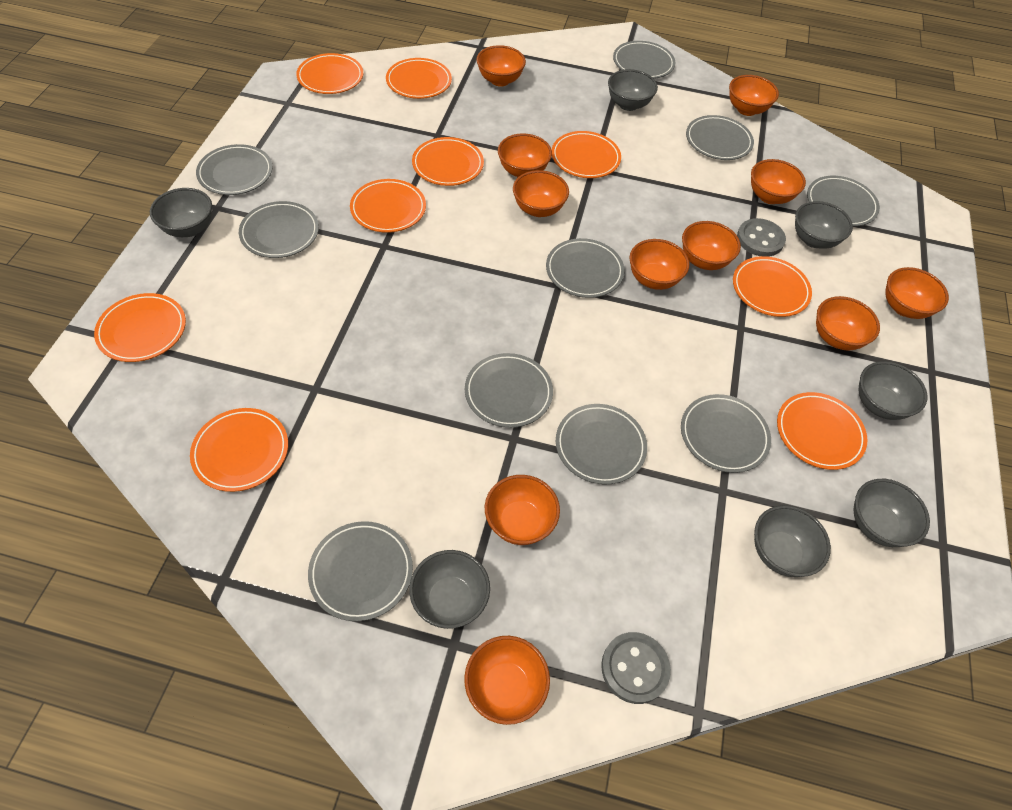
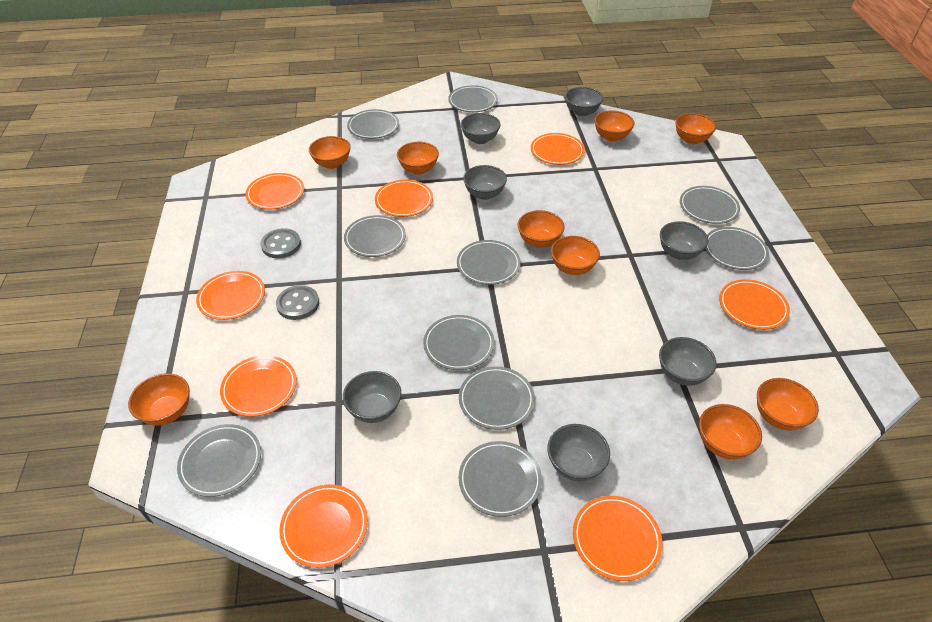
orange bowl: [464,636,550,725] [477,45,526,87] [485,475,560,545] [498,133,552,177] [513,170,569,217] [629,239,690,290] [682,221,741,270] [729,75,779,116] [751,159,806,204] [816,296,880,351] [886,267,949,319] = 11 -> [128,373,190,426] [309,136,351,169] [397,142,439,175] [517,210,565,248] [551,236,600,275] [594,110,634,142] [675,113,716,144] [699,404,762,459] [757,378,819,431] = 9
orange plate: [94,293,186,362] [190,408,288,492] [296,53,363,94] [350,179,426,233] [386,58,452,99] [412,137,484,186] [552,131,621,178] [733,256,812,317] [777,392,867,470] = 9 -> [196,271,265,320] [220,355,297,417] [246,173,304,210] [279,484,368,568] [375,180,433,217] [531,133,585,165] [573,496,662,581] [719,279,790,330] = 8

